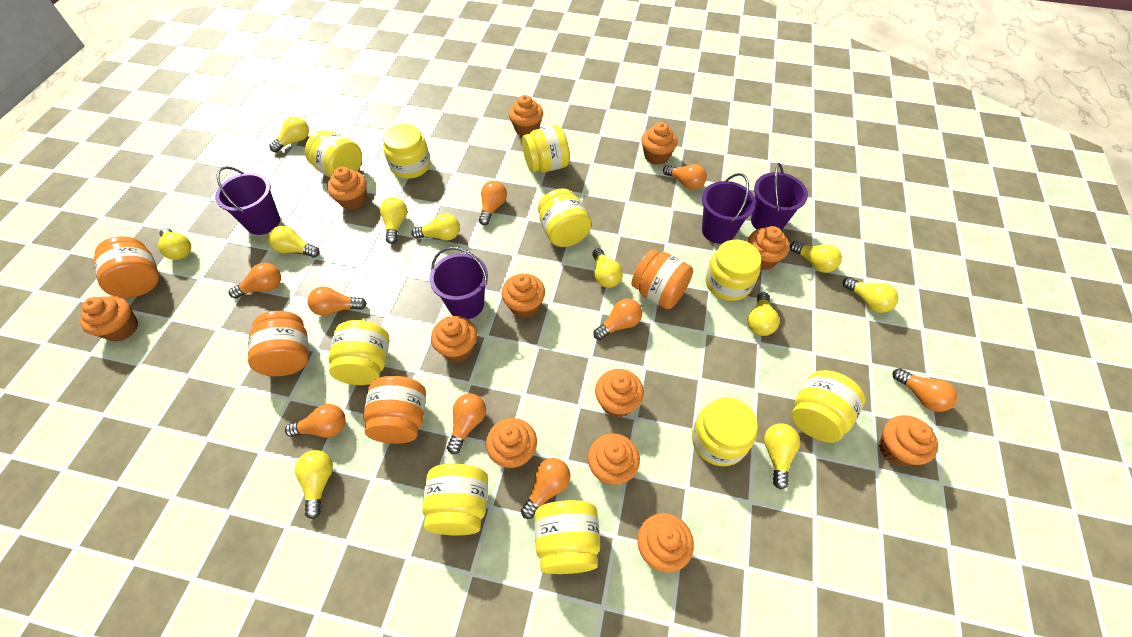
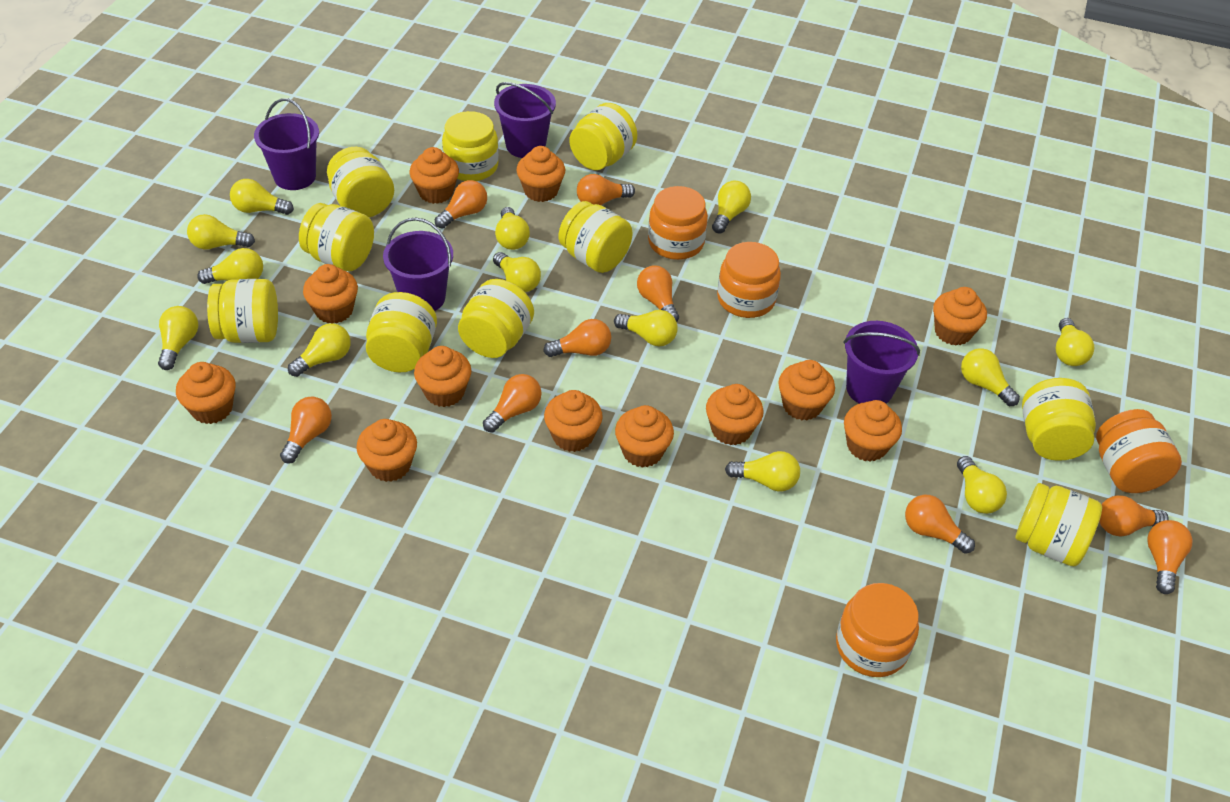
yellow light bulb: [158,228,191,260] [268,226,320,257] [269,116,309,153] [295,450,333,519] [380,197,407,244] [411,213,460,241] [592,248,623,288] [748,292,779,336] [764,423,800,489] [790,241,842,273] [843,277,898,313] = 11 -> [158,306,198,370] [187,214,255,250] [197,248,263,284] [230,179,294,215] [288,323,351,377] [493,252,541,292] [495,207,530,250] [614,310,678,347] [712,181,751,233] [725,451,800,491] [957,456,1007,514] [961,348,1020,406] [1056,318,1094,366] = 13

